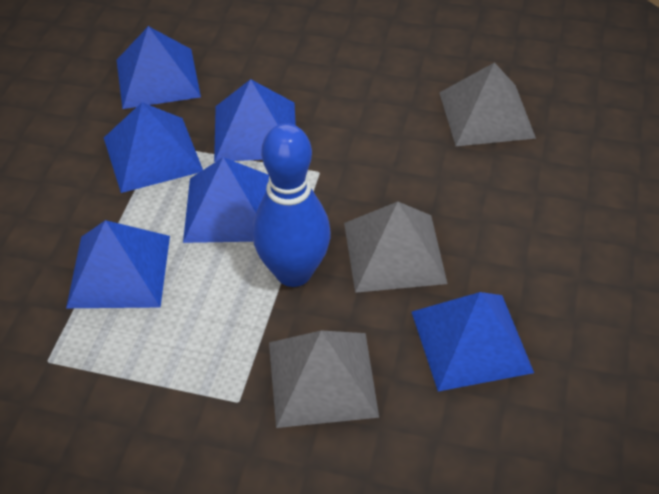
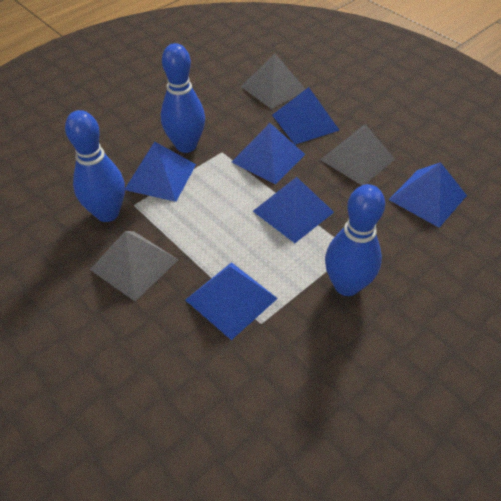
blue bowling pin: [252,123,331,287] = 1 -> [65,110,125,222] [161,43,205,153] [325,184,385,296] = 3

